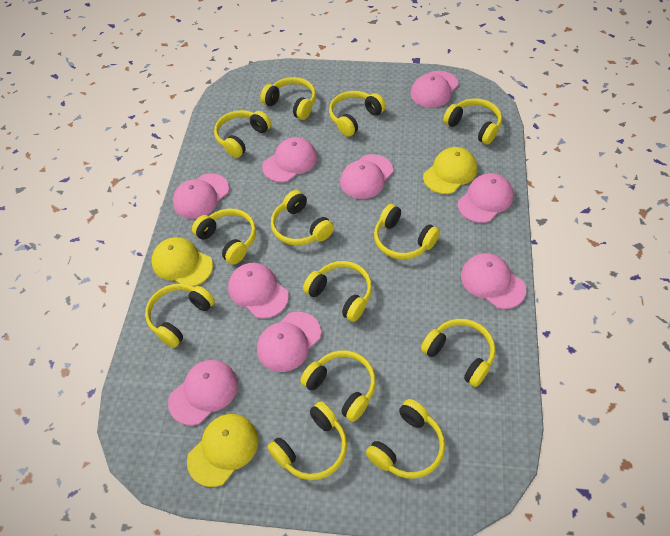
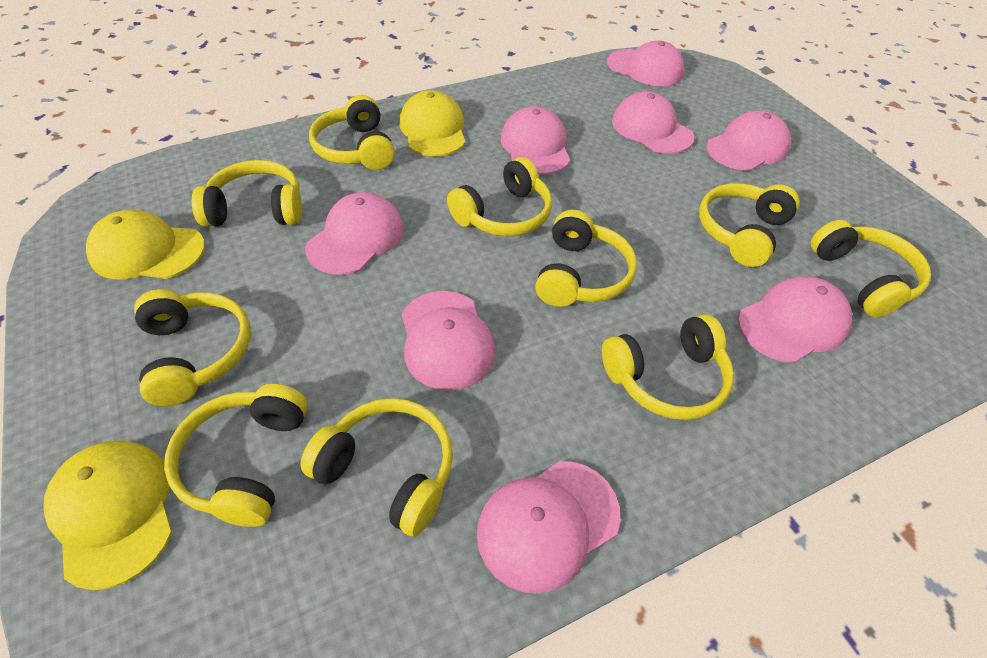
pink cap: [168,360,238,425] [173,173,229,219] [228,263,289,319] [257,312,321,372] [262,137,317,182] [340,154,393,199] [411,71,459,108] [458,173,513,223] [461,253,526,309] = 9 -> [305,192,404,275] [402,291,496,391] [477,461,620,594] [501,106,570,175] [607,41,685,86] [612,91,694,154] [706,111,791,171] [738,276,852,363] = 8
yellow headphones: [145,284,215,348] [192,209,256,265] [214,110,271,158] [260,77,316,120] [268,401,347,480] [271,190,334,246] [300,350,376,422] [303,261,372,322] [329,91,386,137] [366,399,445,479] [374,204,440,259] [421,319,496,387] [443,98,502,145] = 13 -> [134,289,251,406] [164,384,308,527] [192,160,302,227] [300,398,453,537] [309,95,395,170] [447,157,552,236] [535,210,637,307] [602,314,734,420] [699,183,800,267] [810,220,931,318] = 10

